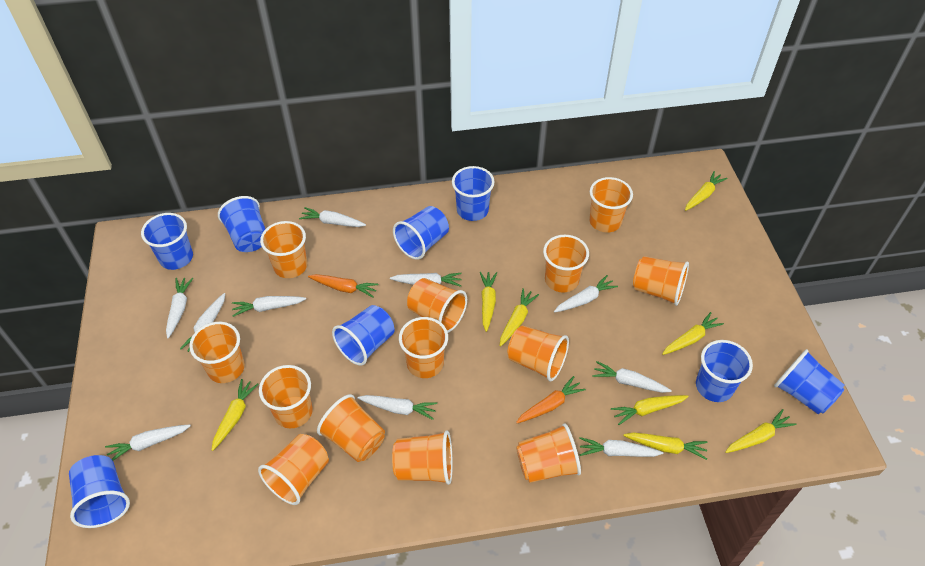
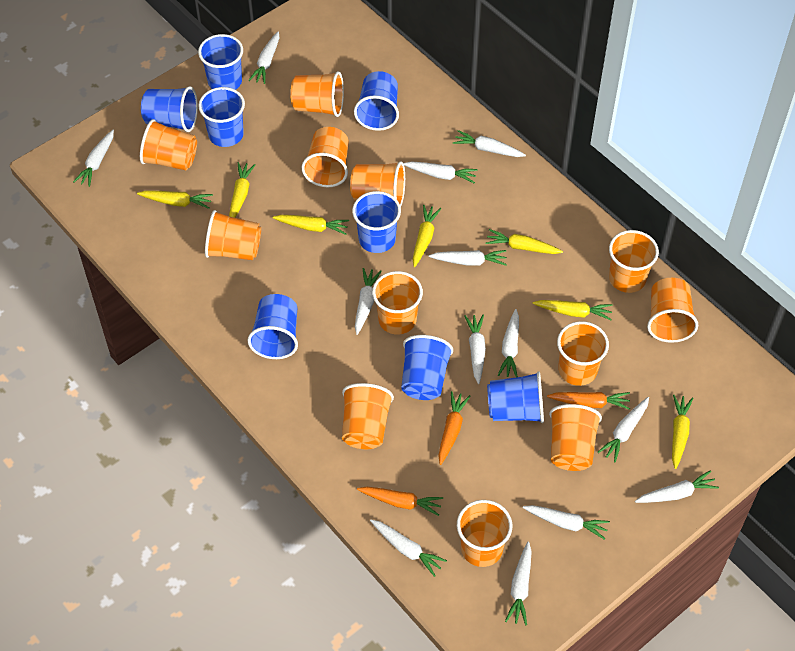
orange carrot: [308,274,379,298] [516,376,586,423] = 2 -> [357,487,443,516] [438,391,471,465] [547,392,630,410] = 3
orange cup: [189,322,245,383] [258,434,329,505] [259,365,313,428] [260,221,307,278] [317,394,385,462] [392,430,453,485] [399,317,448,378] [407,278,467,333] [508,325,569,381] [516,423,581,483] [543,235,589,293] [589,177,633,233] [633,256,689,306] = 13 -> [140,119,197,170] [205,210,261,260] [290,71,344,117] [302,127,349,187] [342,383,394,449] [350,161,405,207] [372,271,423,335] [457,500,512,567] [549,404,602,471] [557,321,609,386] [609,230,659,293] [647,278,698,343] = 12
white carrot: [105,425,191,460] [166,278,193,338] [180,293,225,352] [232,296,306,317] [299,207,366,227] [357,395,437,420] [390,273,462,287] [554,275,618,312] [579,437,664,457] [592,361,672,393] = 10 -> [73,130,114,187] [248,31,279,84] [355,268,382,335] [370,519,447,577] [403,161,478,183] [429,250,507,266] [453,130,526,157] [465,315,486,384] [498,309,519,377] [505,542,532,625] [523,505,610,540] [598,397,649,462] [635,470,719,503] = 13
yellow carrot: [212,379,259,451] [480,272,497,332] [500,288,539,347] [611,395,689,425] [623,433,708,460] [662,312,724,355] [685,171,727,211] [725,409,796,453] = 8 -> [137,191,213,209] [229,162,256,218] [273,215,349,235] [413,205,441,267] [485,229,563,254] [533,300,613,320] [672,395,693,469] = 7

